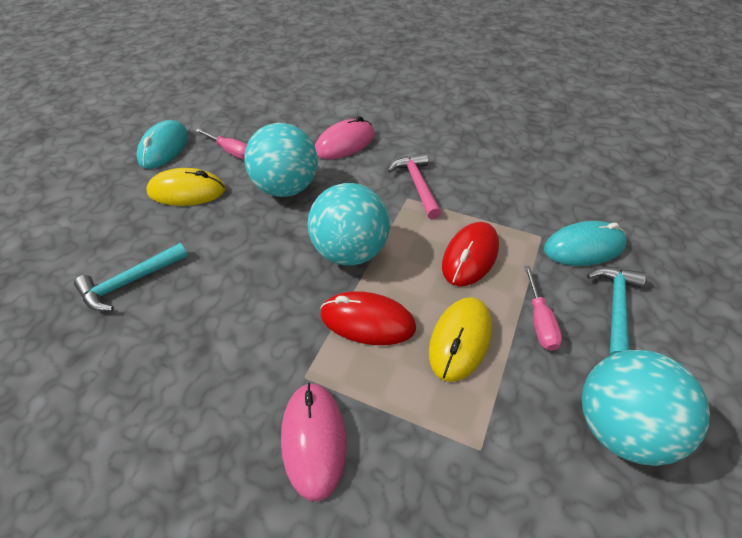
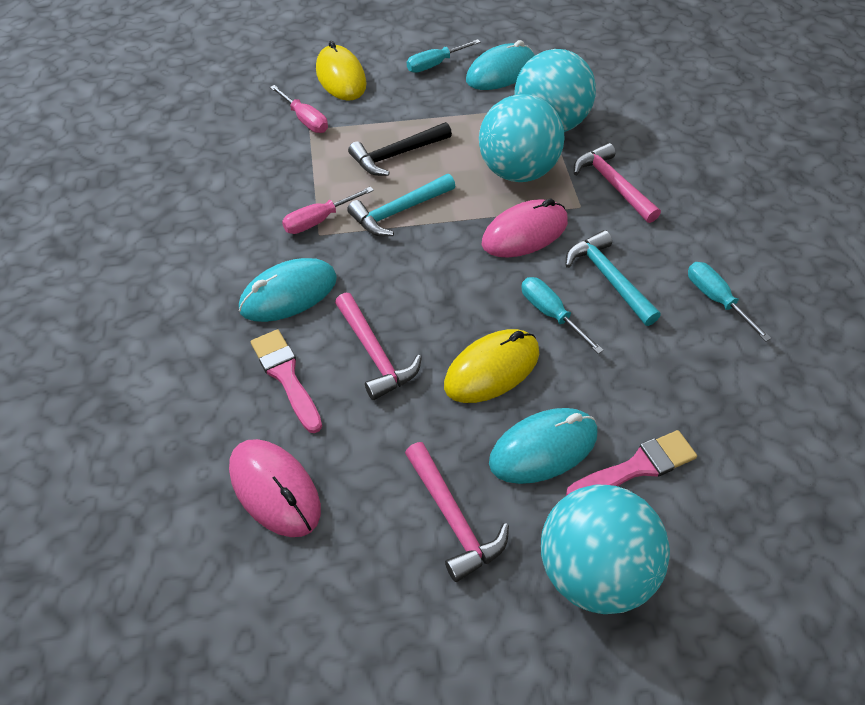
black hammer: none = 0 -> [348,122,452,176] = 1
pink brush: none = 0 -> [251,329,322,433] [566,430,697,496] = 2
pink hammer: [388,153,441,219] = 1 -> [335,292,422,400] [405,442,509,582] [574,143,661,223] = 3
red mouse: [320,291,416,345] [442,222,499,286] = 2 -> none = 0
turquoise mouse: [137,120,188,169] [544,221,627,266] = 2 -> [239,258,337,322] [466,40,535,90] [489,408,597,484] = 3
turquoise screwdriver: none = 0 -> [407,39,481,73] [521,277,604,354] [688,262,771,341] = 3

